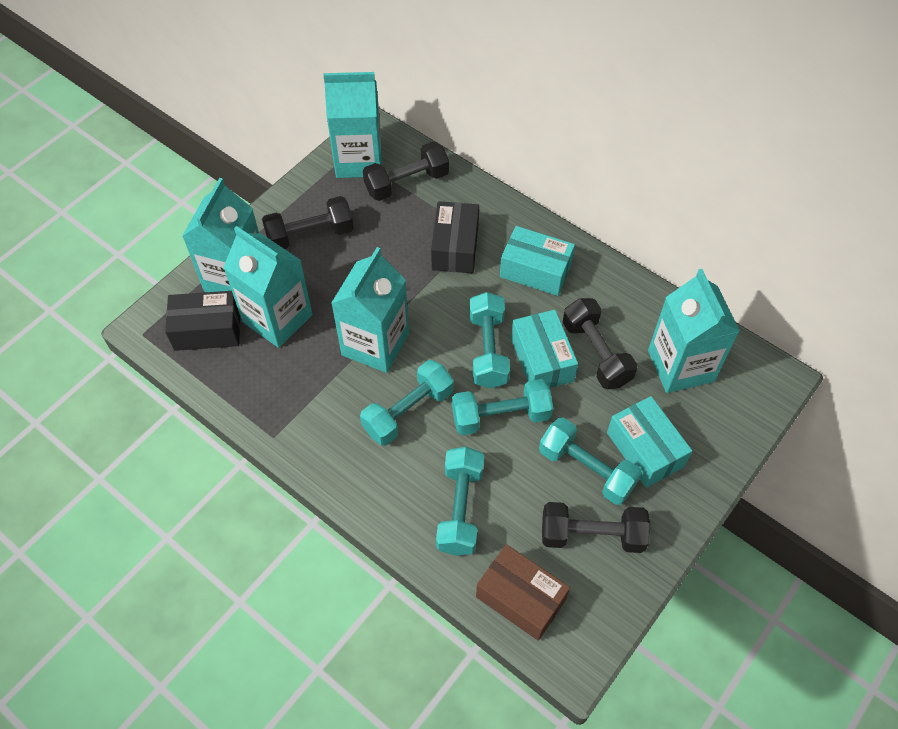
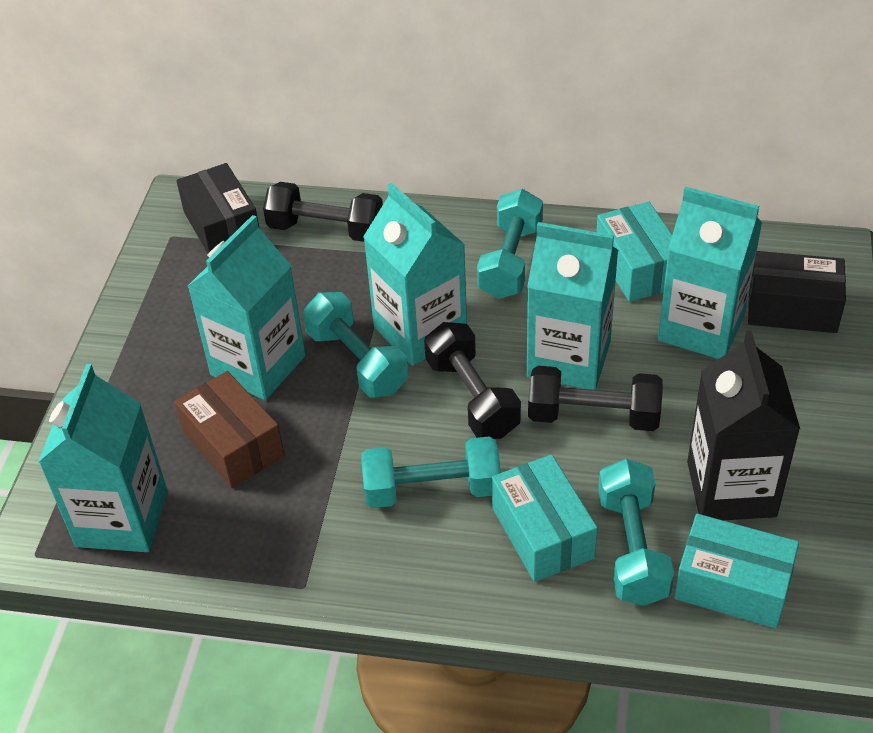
black carton: none = 0 -> [687,330,800,521] = 1
black dumbbell: [262,196,354,249] [363,142,449,201] [542,502,650,553] [563,298,637,389] = 4 -> [263,182,383,242] [424,322,521,439] [528,366,663,431] = 3
turquoise dumbbell: [360,360,454,446] [436,447,484,556] [452,379,553,435] [469,292,510,388] [539,417,642,505] = 5 -> [303,292,408,397] [361,436,501,508] [477,189,543,299] [598,459,674,606] = 4

